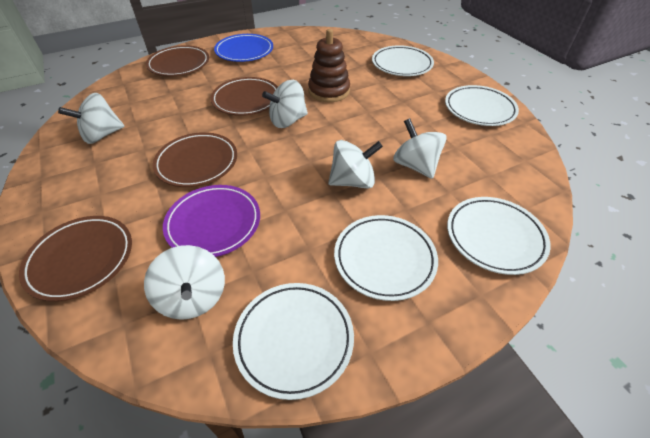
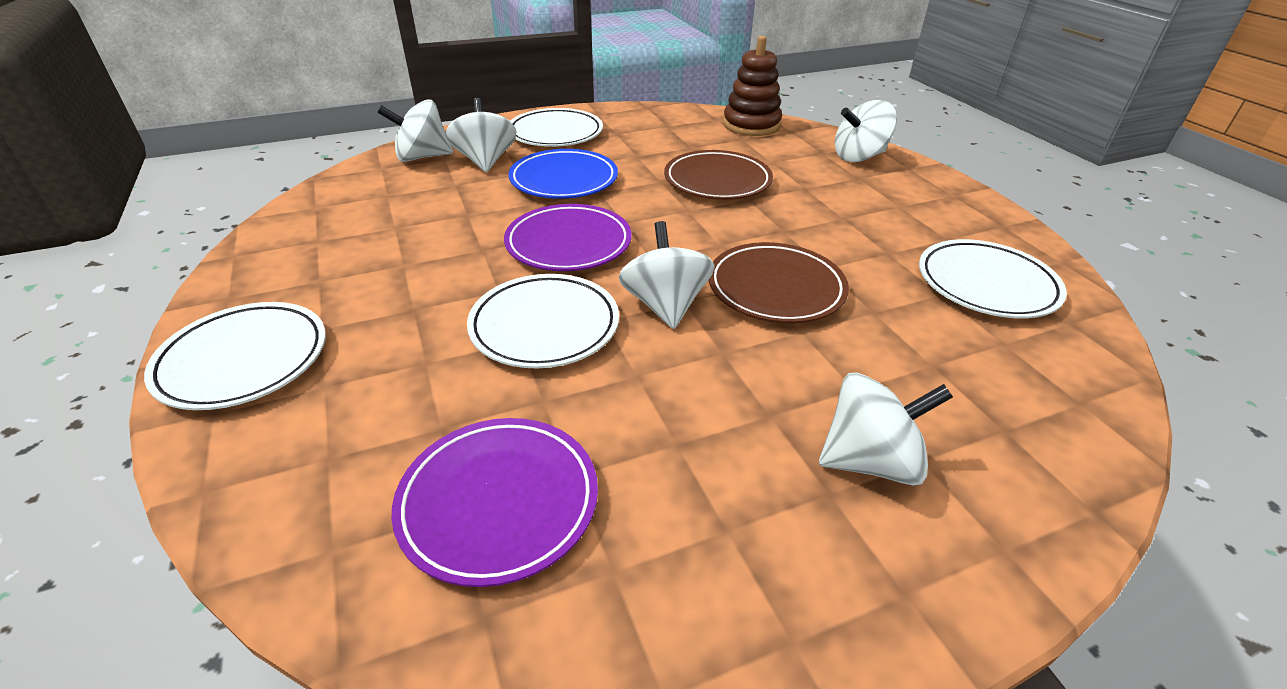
brown plate: [19,216,132,302] [146,45,209,76] [153,132,237,187] [211,77,278,116] = 4 -> [664,150,773,200] [709,242,849,323] = 2
purple plate: [163,185,260,257] = 1 -> [392,418,598,587] [504,204,632,271] = 2
white plate: [233,283,354,400] [334,215,438,301] [372,45,434,76] [445,85,519,126] [447,197,551,275] = 5 -> [144,302,326,410] [467,274,619,369] [510,108,603,147] [919,239,1067,318] = 4

